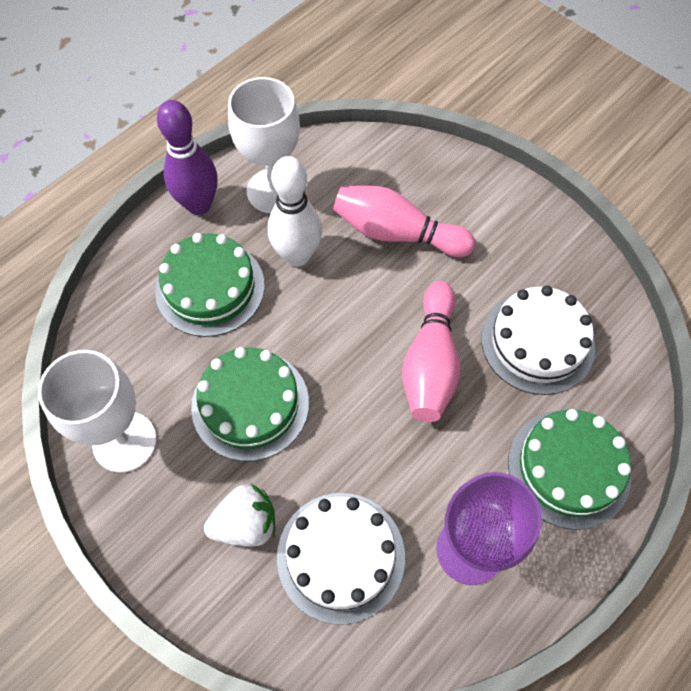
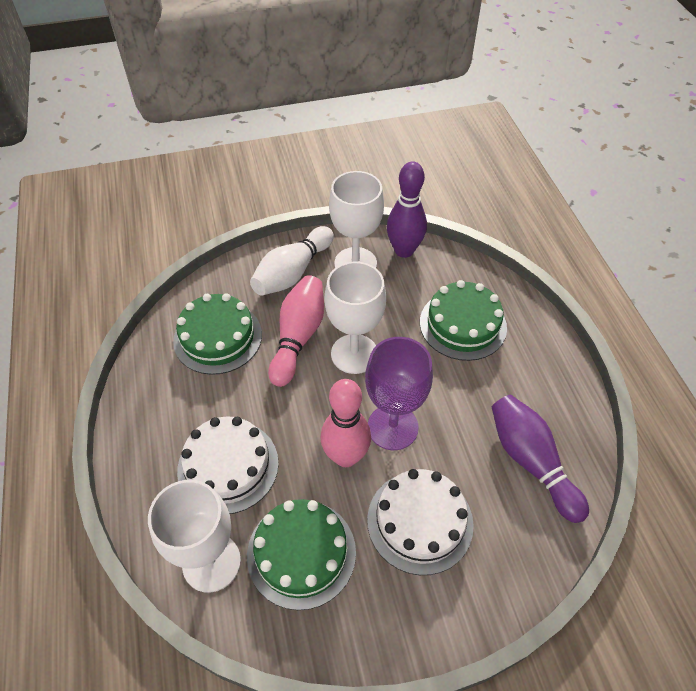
purple bowling pin: [157,100,218,215] = 1 -> [387,161,427,258] [492,395,589,523] = 2
white goblet: [38,350,157,473] [228,77,300,213] = 2 -> [148,480,241,593] [324,262,386,374] [329,171,384,268] = 3
white strawberry: [204,484,275,547] = 1 -> none = 0

